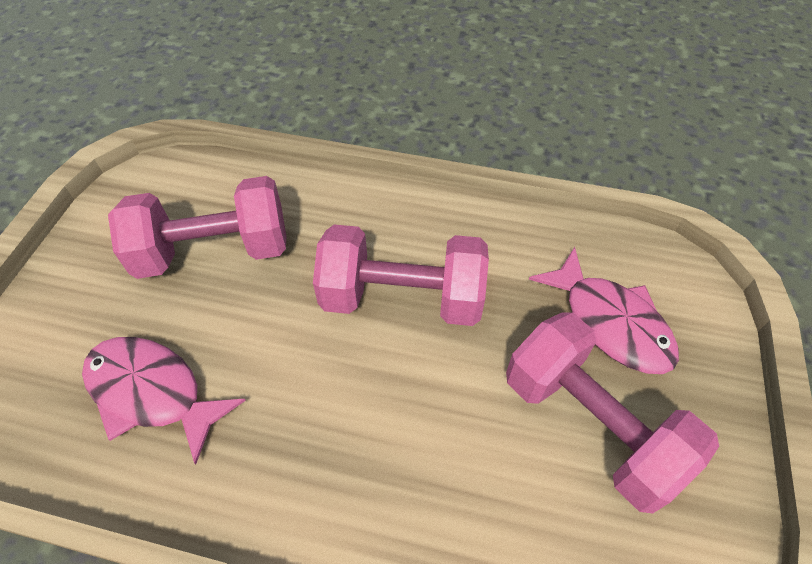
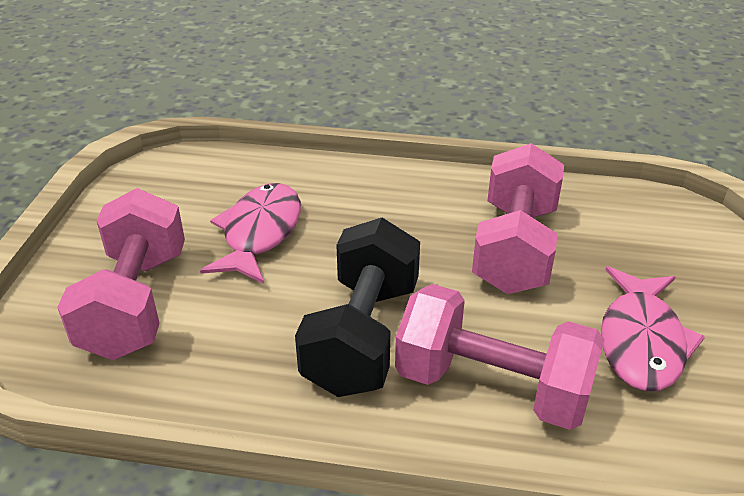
black dumbbell: none = 0 -> [295,218,420,397] = 1

